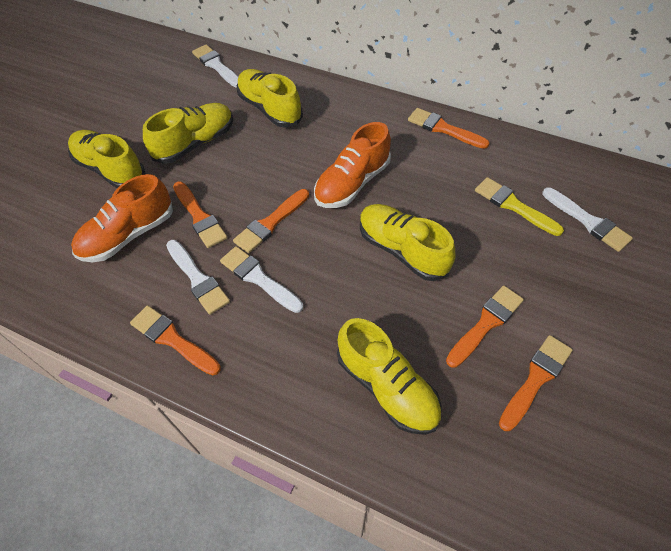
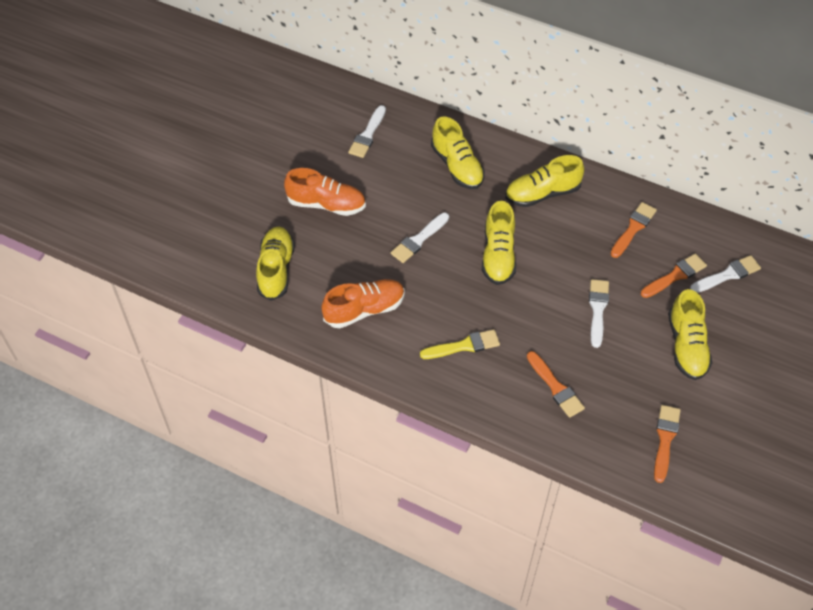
orange brush: [130,305,221,375] [173,182,227,248] [233,189,309,253] [408,108,490,149] [446,285,524,368] [499,335,573,431] = 6 -> [527,351,585,418] [611,202,657,258] [641,253,707,298] [654,405,681,483] = 4

